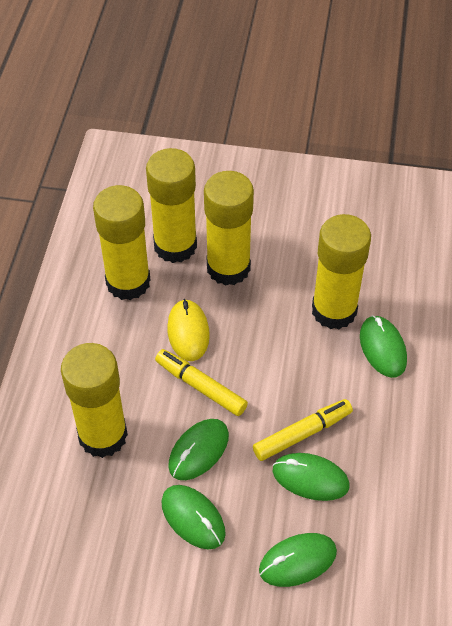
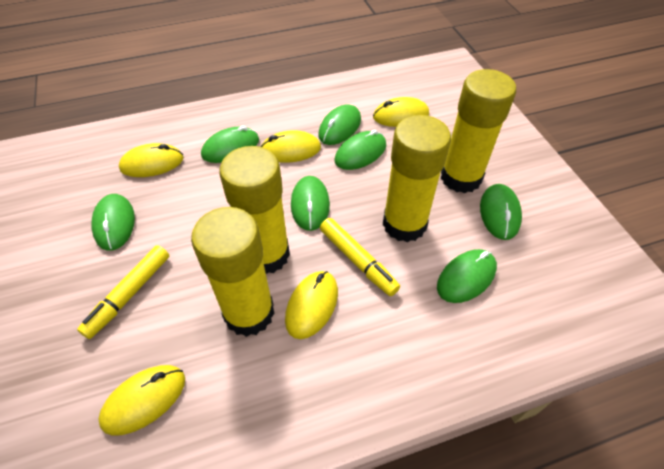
green mouse: [162,485,226,549] [168,419,229,480] [259,533,337,587] [273,453,349,501] [360,315,407,378] = 5 -> [92,194,135,251] [201,126,259,163] [291,176,330,231] [318,104,361,145] [334,130,386,170] [437,249,497,303] [480,184,522,240] = 7
yellow glue stick: [61,343,128,458] [93,185,151,300] [146,148,197,263] [204,171,254,286] [312,214,371,329] = 5 -> [191,207,275,337] [219,146,290,274] [383,115,451,242] [441,69,516,193] = 4
yellow mouse: [167,299,210,361] = 1 -> [98,365,185,436] [119,143,184,177] [261,130,321,163] [285,271,338,339] [373,97,429,127] = 5

